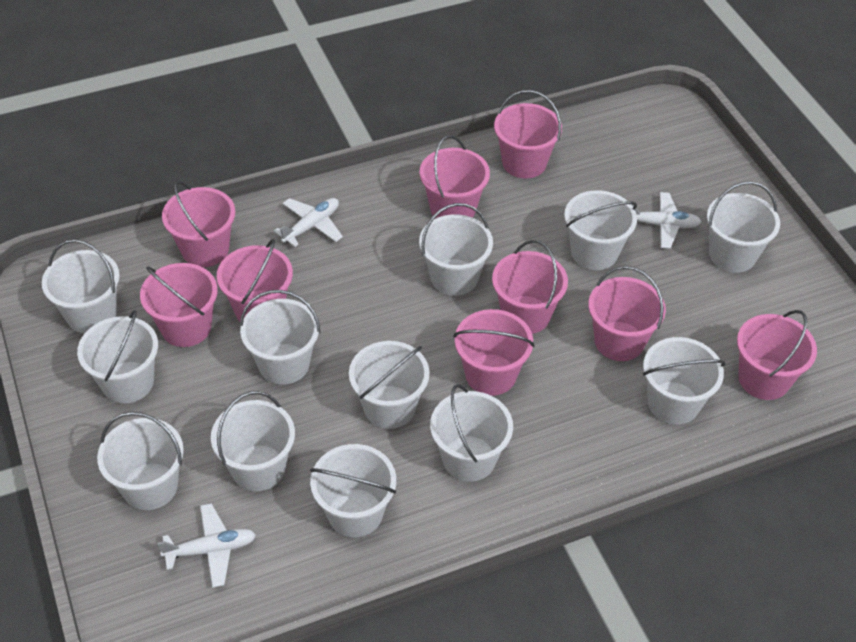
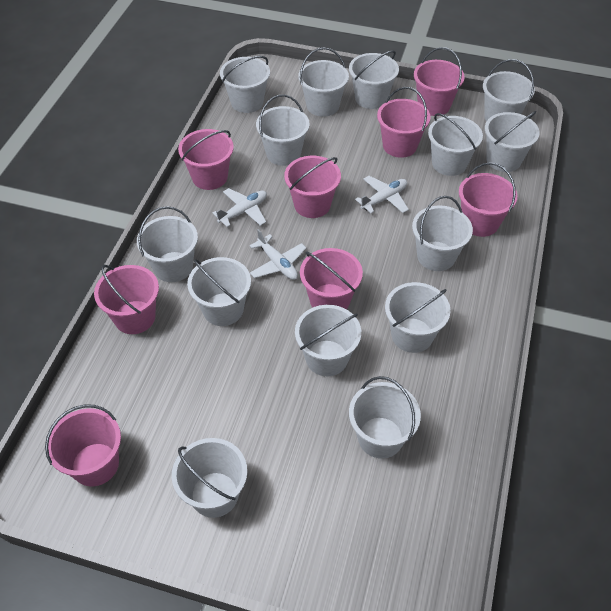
pink bucket: [140,263,218,347] [162,181,235,267] [217,239,293,321] [420,135,490,219] [453,309,535,396] [492,240,568,334] [494,90,562,179] [588,266,666,361] [737,310,817,400] = 9 -> [45,404,121,486] [94,265,159,334] [178,129,234,190] [284,156,341,218] [300,248,363,310] [377,87,431,158] [414,47,465,116] [459,162,517,237] = 8
white bucket: [42,239,120,334] [77,310,158,403] [97,412,184,510] [211,391,295,491] [240,290,320,385] [310,444,396,537] [349,341,430,429] [419,203,493,296] [430,384,513,482] [564,190,637,270] [643,337,726,425] [707,181,780,273] = 12 -> [137,206,198,282] [172,438,247,518] [187,257,251,326] [220,56,270,113] [256,95,310,166] [295,305,361,376] [298,47,349,117] [349,50,399,109] [349,376,421,459] [385,282,451,353] [412,196,473,271] [428,113,483,176] [483,59,535,122] [485,111,540,172] = 14

